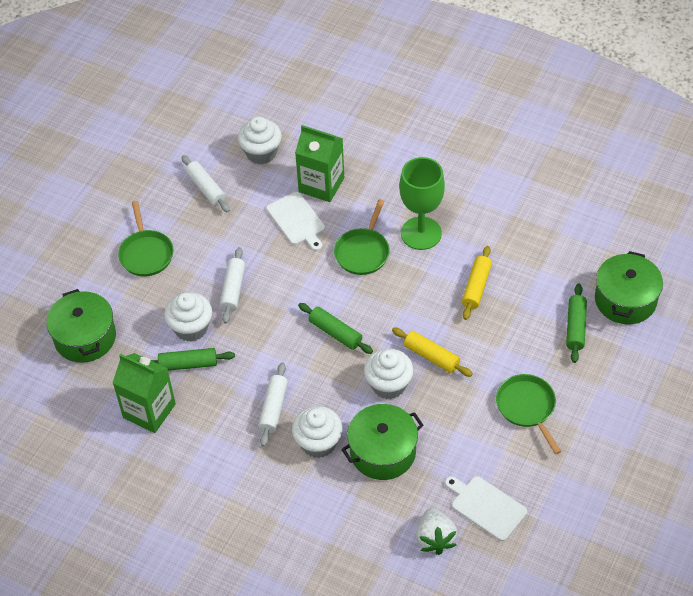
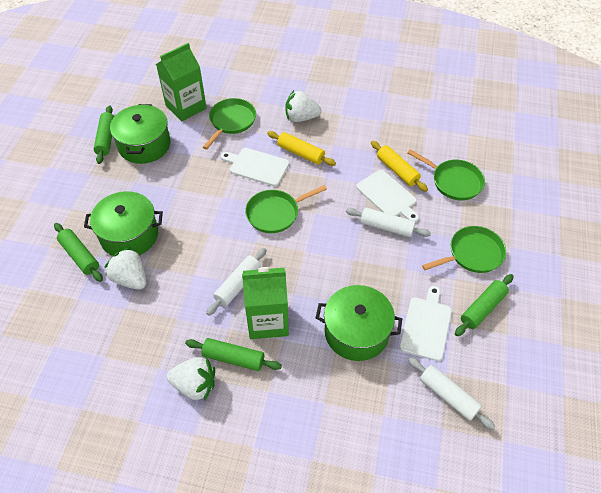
green goblet: [399,157,445,250] = 1 -> none = 0
green pan: [118,201,174,276] [334,200,390,275] [496,374,561,454] = 3 -> [203,98,256,150] [245,185,327,233] [408,149,485,200] [422,226,506,273] = 4
green rolling pin: [151,348,235,371] [298,303,373,354] [566,284,587,363] = 3 -> [54,223,103,282] [94,106,114,164] [185,338,282,371] [455,274,514,336] = 4
white cupcake: [164,292,212,342] [238,117,282,165] [292,406,343,458] [364,348,414,399] = 4 -> none = 0
white cutting board: [266,192,325,251] [445,476,527,541] = 2 -> [221,148,290,186] [356,170,419,222] [399,286,452,361] = 3
white strawberry: [416,508,458,555] = 1 -> [104,247,146,290] [167,357,215,401] [285,90,321,122] = 3

